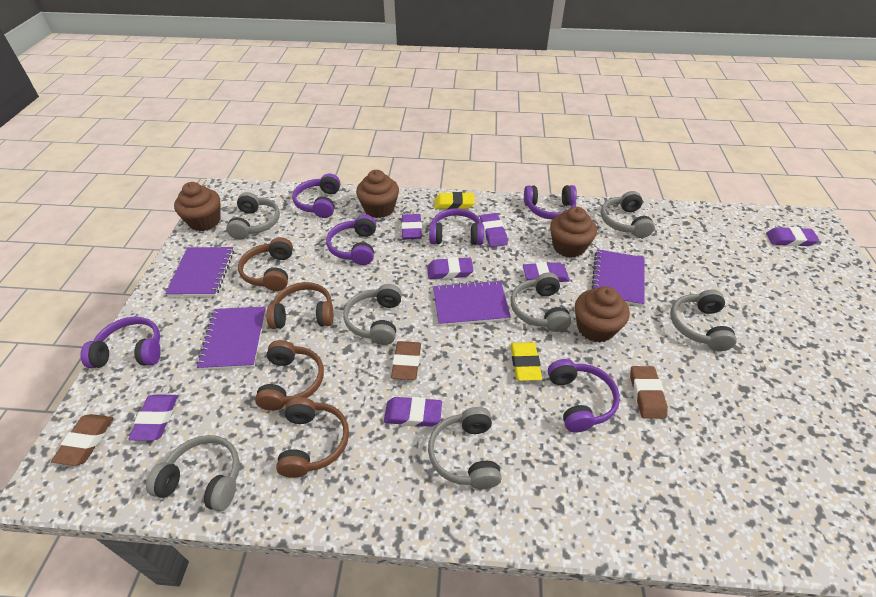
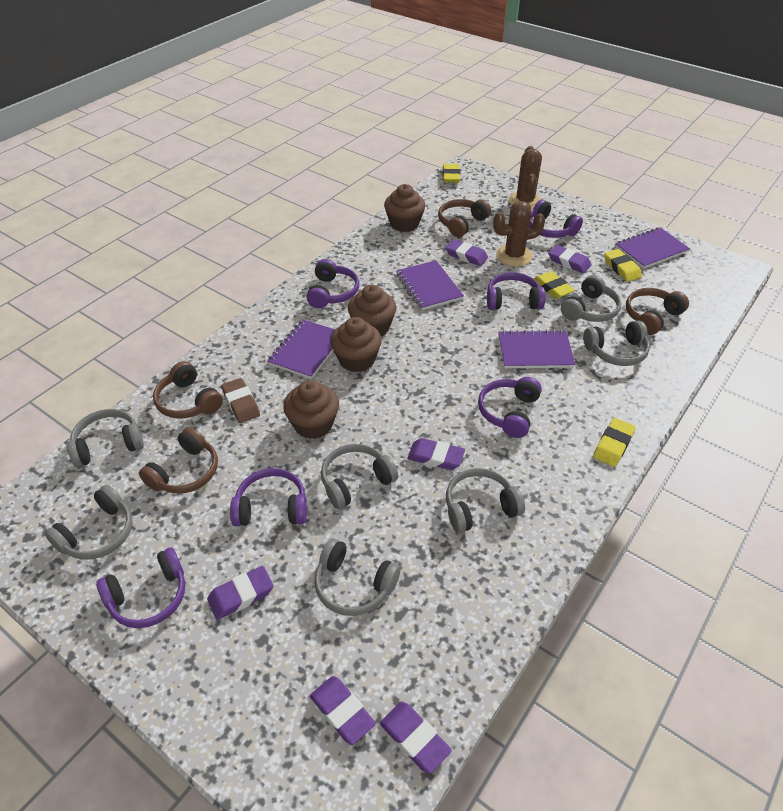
brown cactus: none = 0 -> [493,201,545,266] [509,146,542,210] = 2
brown eraser: [51,414,113,466] [391,341,421,380] [630,366,668,419] = 3 -> [221,378,260,423] = 1
purple eraser: [128,394,178,441] [384,397,442,427] [401,214,422,239] [427,257,474,279] [480,213,508,247] [523,262,570,282] [766,227,819,246] = 7 -> [207,566,274,620] [310,676,376,745] [380,702,452,774] [407,438,465,470] [445,239,488,266] [548,245,591,274] = 6
yellow eraser: [435,192,475,209] [511,342,542,381] = 2 -> [443,164,460,183] [533,271,575,299] [593,418,636,467] [604,249,642,282] = 4

